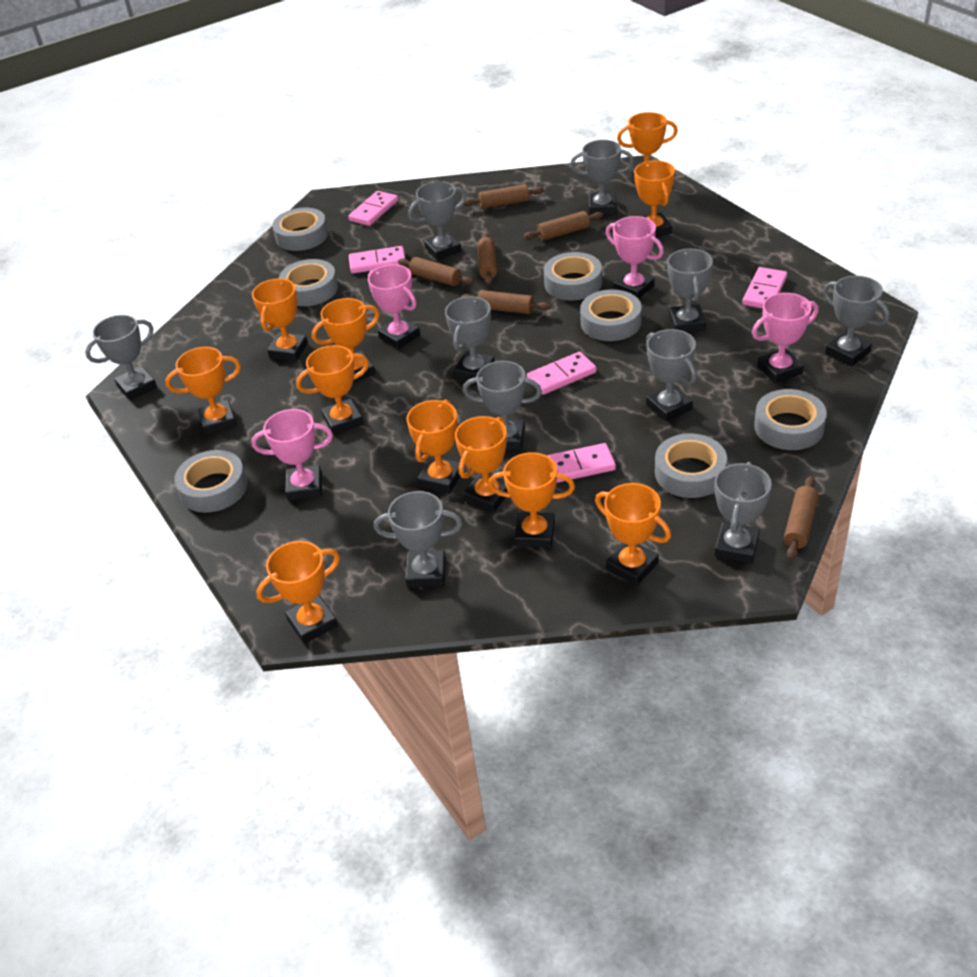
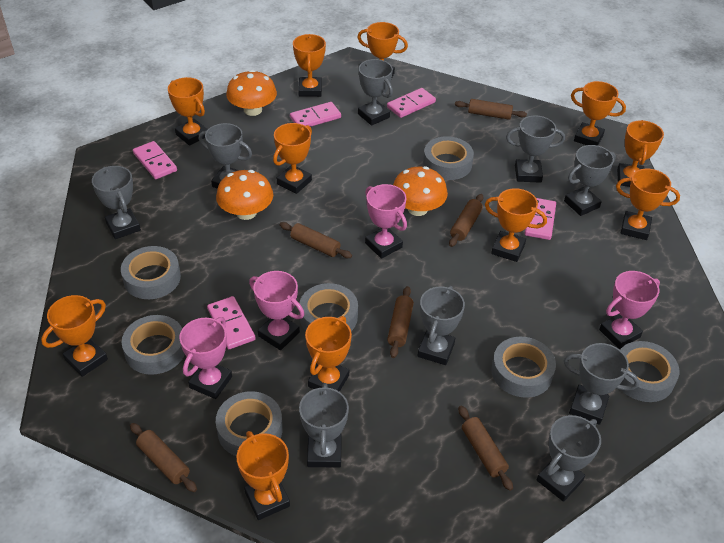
grey trophy: [85,315,157,400] [374,491,462,587] [408,181,466,260] [445,296,495,380] [463,361,542,450] [570,140,634,215] [646,329,697,422] [667,249,713,332] [715,462,772,564] [823,275,889,366] = 10 -> [92,166,141,239] [199,123,252,189] [299,383,349,468] [358,59,393,126] [418,286,465,365] [506,116,565,183] [537,415,601,502] [564,145,616,216] [564,343,639,425] = 9
orange mushroom: none = 0 -> [216,170,273,220] [226,70,277,116] [393,166,448,216] = 3

